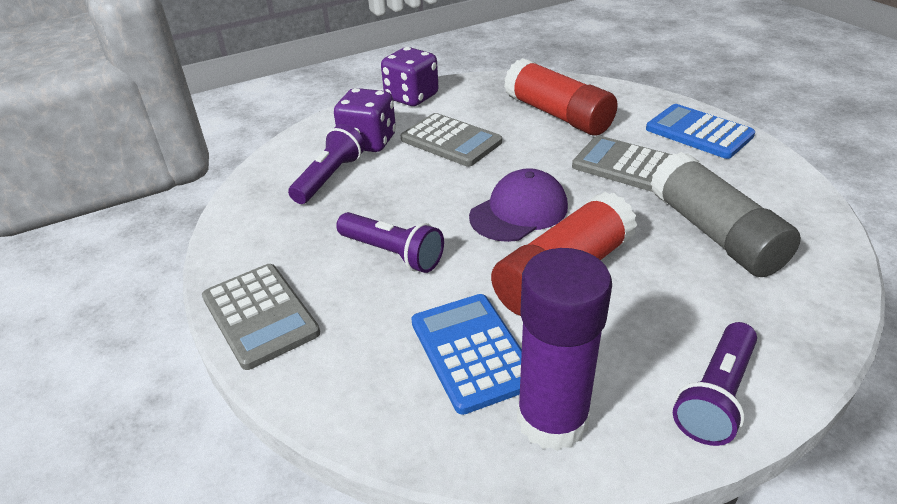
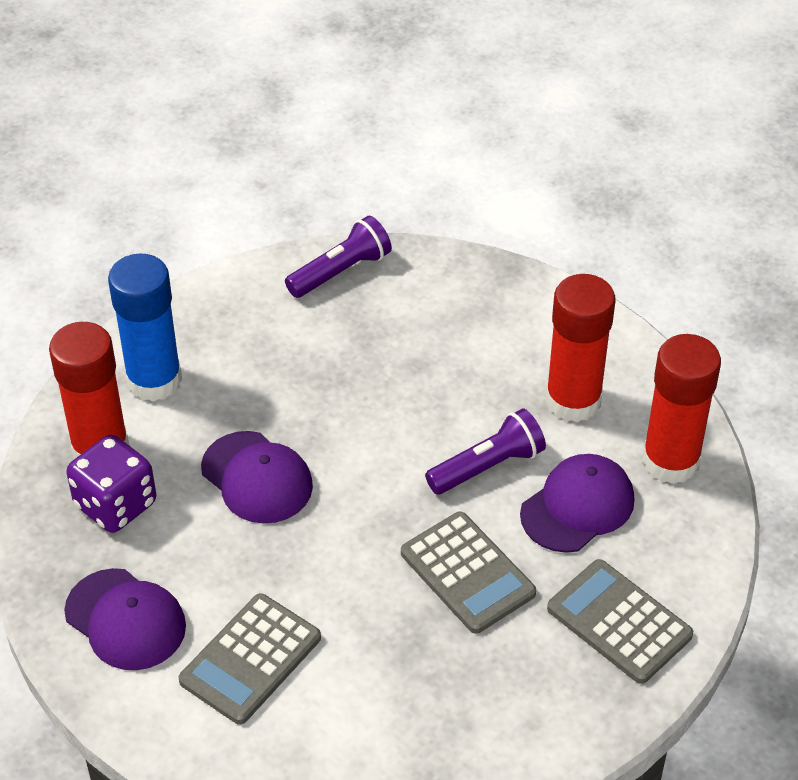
blue calculator: [411,294,522,415] [646,104,755,159] = 2 -> none = 0
blue glue stick: none = 0 -> [108,253,182,402] = 1
grey glue stick: [650,152,801,277] = 1 -> none = 0
purple cap: [469,168,568,242] = 1 -> [64,568,186,670] [201,431,313,524] [520,454,634,553] = 3
purple dice: [334,88,396,152] [381,47,439,106] = 2 -> [66,435,156,533] = 1
purple flashlight: [288,124,365,204] [336,212,444,273] [673,322,757,446] = 3 -> [285,215,392,298] [425,408,546,495] = 2
purple glue stick: [517,248,612,451] = 1 -> none = 0
red glue stick: [491,192,637,316] [504,58,618,136] = 2 -> [49,322,129,459] [545,274,615,422] [642,334,721,484] = 3

